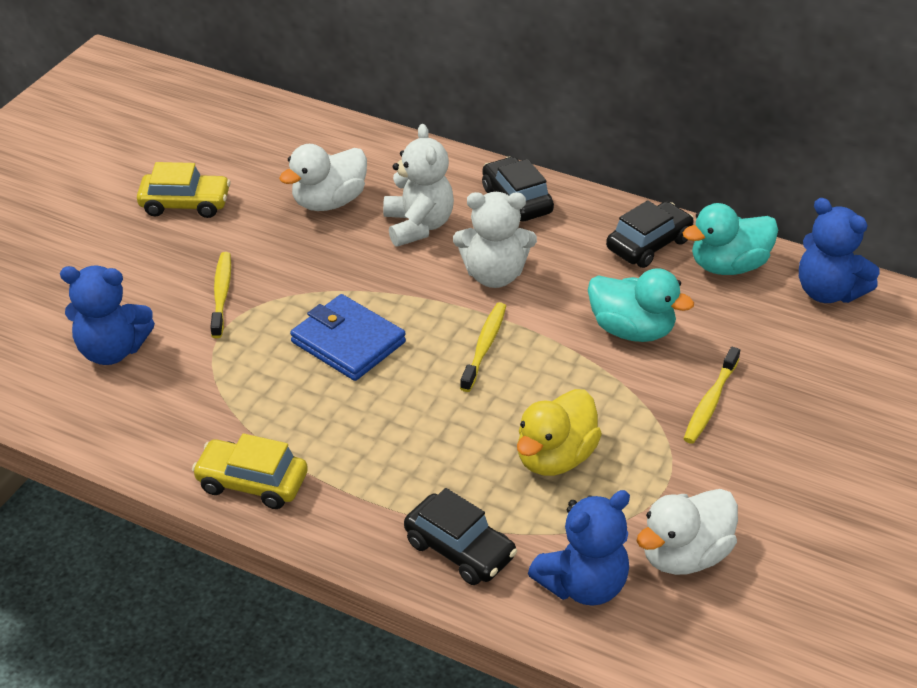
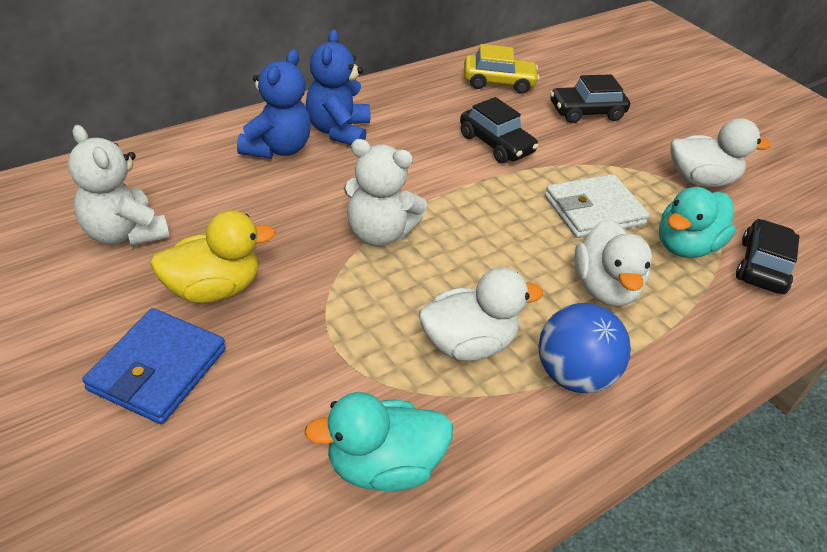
blue ball: none = 0 -> [538,303,631,393] = 1
blue teddy bear: [60,266,155,365] [528,490,630,606] [799,198,880,303] = 3 -> [237,49,311,159] [306,29,370,145] = 2
white duck: [279,144,367,211] [637,489,738,575] = 2 -> [419,267,543,361] [574,219,652,306] [670,118,771,187] = 3
white wallet: none = 0 -> [545,174,650,238] = 1
yellow car: [137,162,230,218] [192,433,308,509] = 2 -> [464,44,539,94] = 1
yellow toothbrush: [210,252,231,338] [460,302,506,392] [683,347,740,444] = 3 -> none = 0

